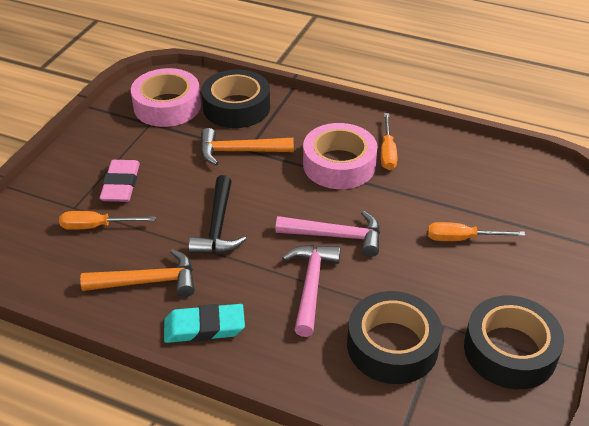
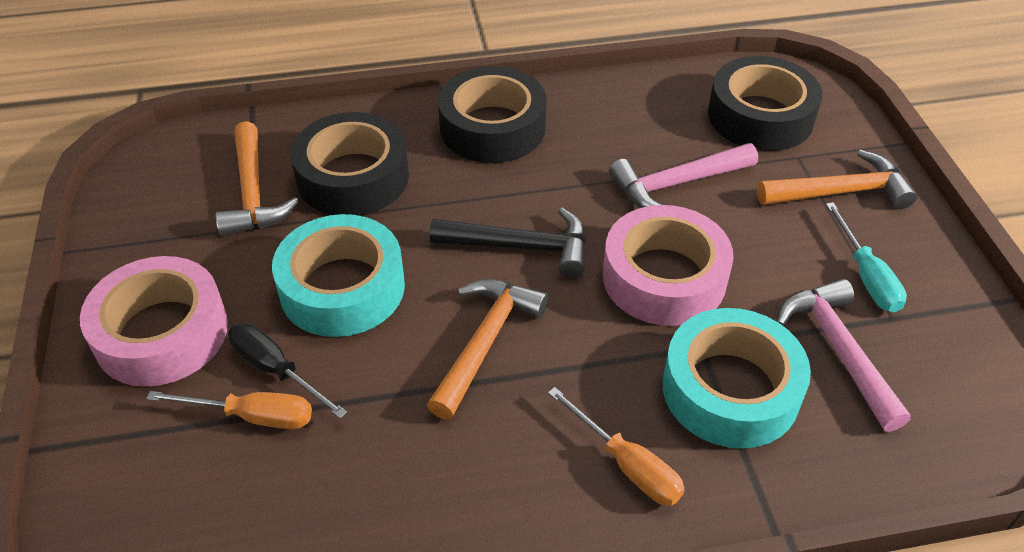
black screwdriver: none = 0 -> [228,323,348,419] = 1
orange hammer: [80,249,195,297] [200,128,294,166] = 2 -> [215,121,299,236] [427,279,548,420] [757,150,917,209] = 3
orange screwdriver: [59,211,156,230] [381,113,397,170] [428,222,525,241] = 3 -> [146,391,312,429] [548,387,685,506] = 2
pink eraser: [99,160,140,202] = 1 -> none = 0
turquoise eraser: [164,304,245,343] = 1 -> none = 0
turquoise screwdriver: none = 0 -> [826,202,907,312] = 1
turquoise tape: none = 0 -> [272,214,405,337] [662,308,811,449] = 2

